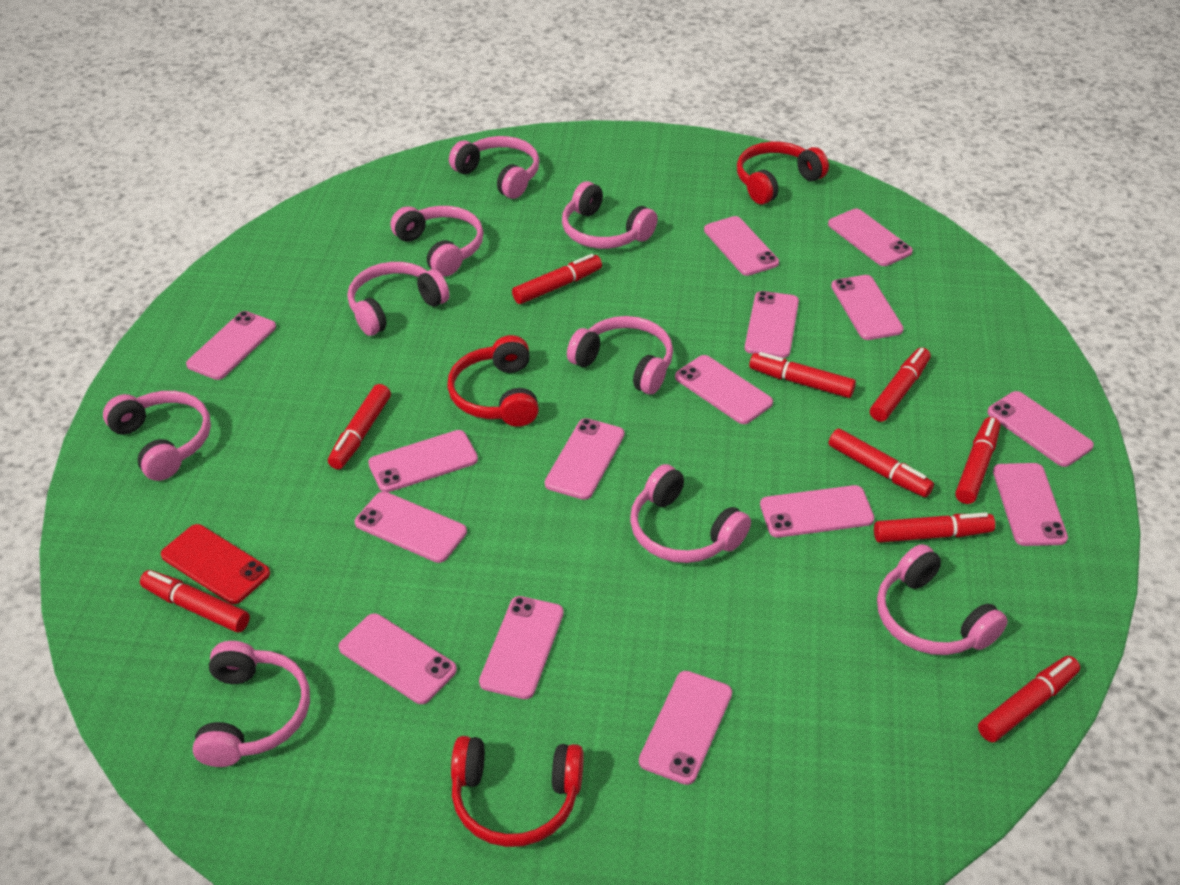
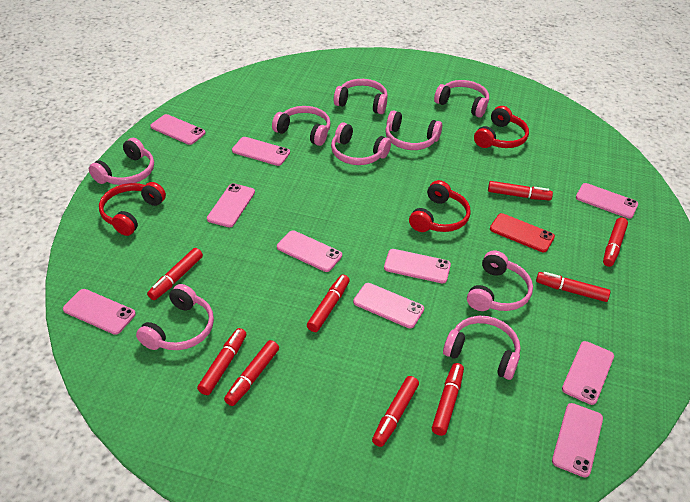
pink phone: [186,311,276,380] [339,613,457,704] [355,492,467,563] [368,430,478,492] [479,596,564,699] [545,418,624,500] [639,671,732,785] [675,355,773,424] [704,216,779,276] [745,291,799,358] [760,485,874,538] [828,209,913,266] [831,275,904,340] [987,391,1094,467] [993,463,1068,546] = 15 -> [63,289,136,335] [150,114,205,145] [207,183,255,227] [232,137,290,166] [277,230,342,272] [353,283,424,328] [384,249,451,283] [552,403,603,477] [562,341,614,405] [576,183,638,219] = 10

